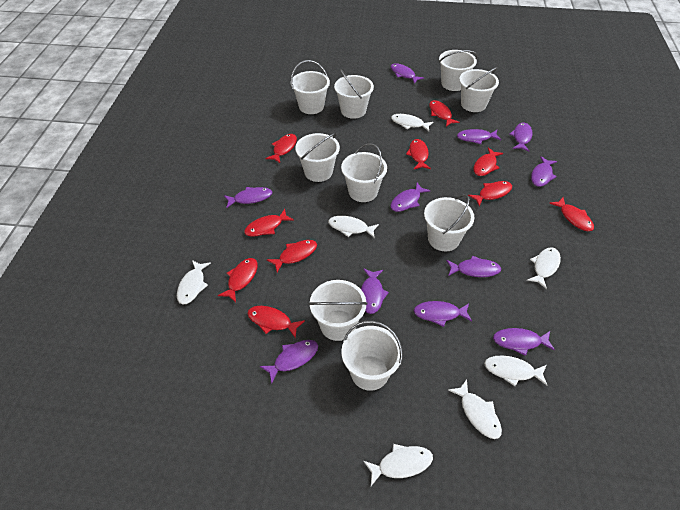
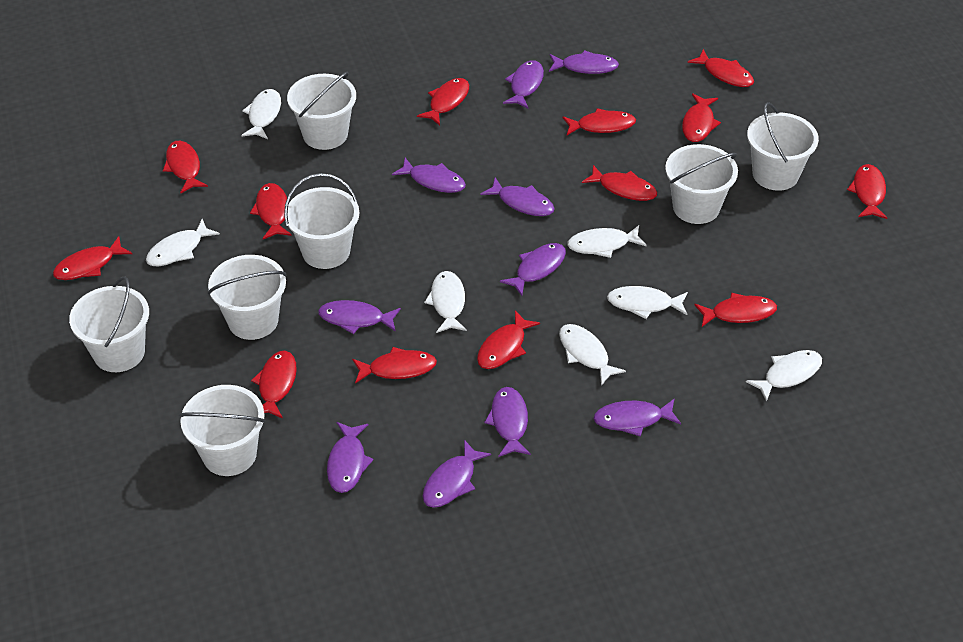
purple fish: [224,187,272,208] [260,340,318,383] [361,268,389,314] [390,183,430,212] [391,63,424,84] [414,301,472,327] [446,256,501,277] [457,129,501,144] [493,328,555,356] [510,123,532,151] [531,156,557,187] = 11 -> [318,300,401,334] [327,422,374,493] [392,158,466,193] [423,440,491,508] [481,178,555,216] [484,387,531,457] [500,243,566,296] [503,60,544,108] [549,50,619,74] [593,398,681,437] = 10
red fish: [218,258,258,302] [244,209,294,237] [247,306,305,339] [266,134,297,163] [267,240,317,272] [406,139,431,169] [429,100,460,126] [468,181,512,206] [473,147,503,176] [549,197,594,231] = 10 -> [53,236,132,280] [163,141,208,193] [250,183,292,239] [251,351,297,419] [352,347,437,384] [417,78,469,125] [477,311,540,369] [563,108,636,135] [582,165,657,201] [682,94,721,142] [688,49,754,87] [694,293,777,327] [847,164,887,219] = 13
white bucket: [291,60,330,114] [295,133,340,182] [309,280,368,341] [334,69,374,119] [341,143,387,202] [341,321,403,391] [424,195,475,251] [439,50,478,91] [459,67,499,112] = 9 -> [69,276,149,372] [179,385,266,476] [208,255,287,340] [284,173,359,269] [287,71,356,150] [665,144,738,224] [747,102,819,191] = 7

